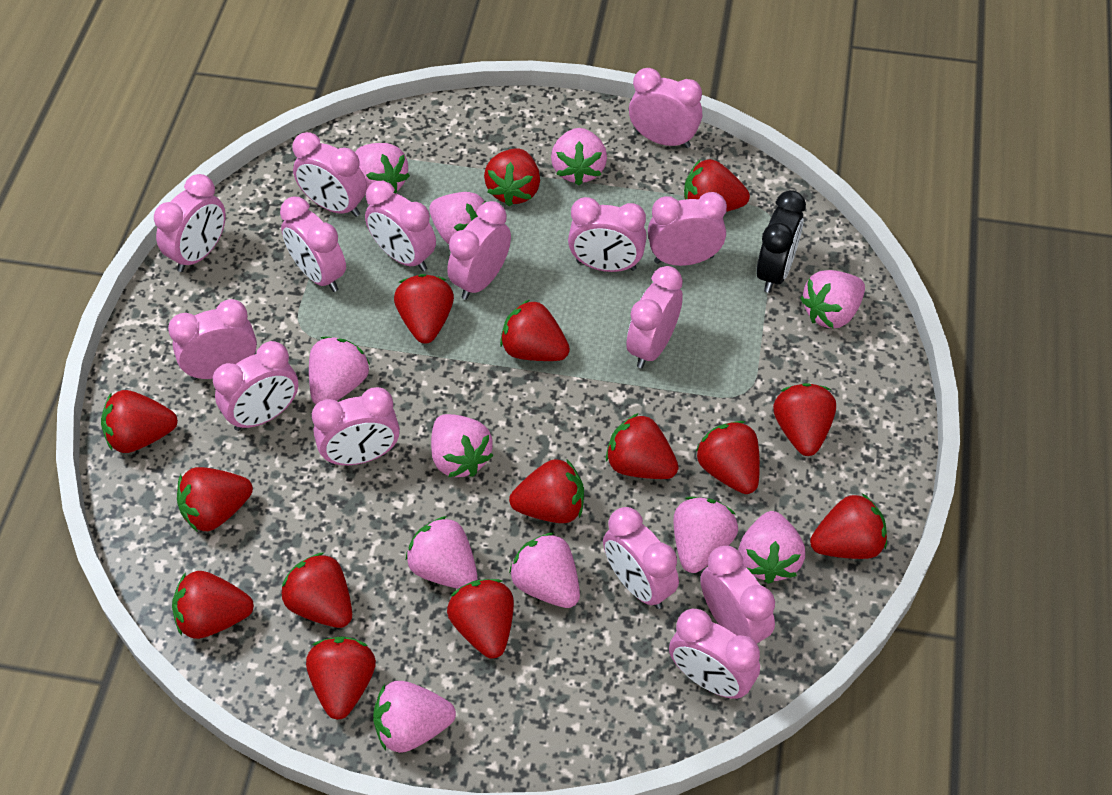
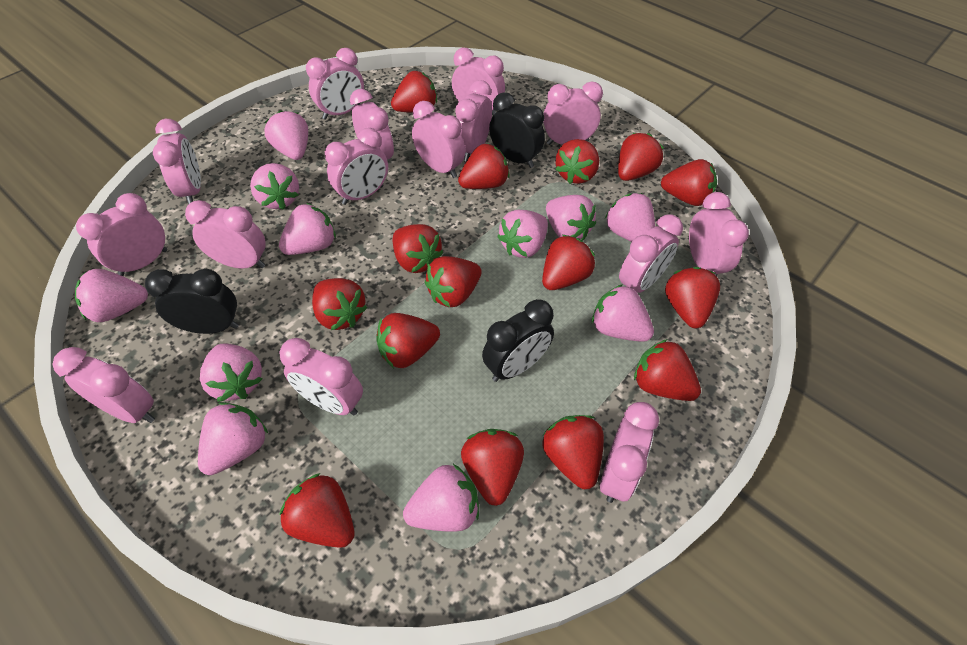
black clock: [756,190,806,293] = 1 -> [145,269,239,334] [482,299,554,382] [489,92,545,168] = 3

